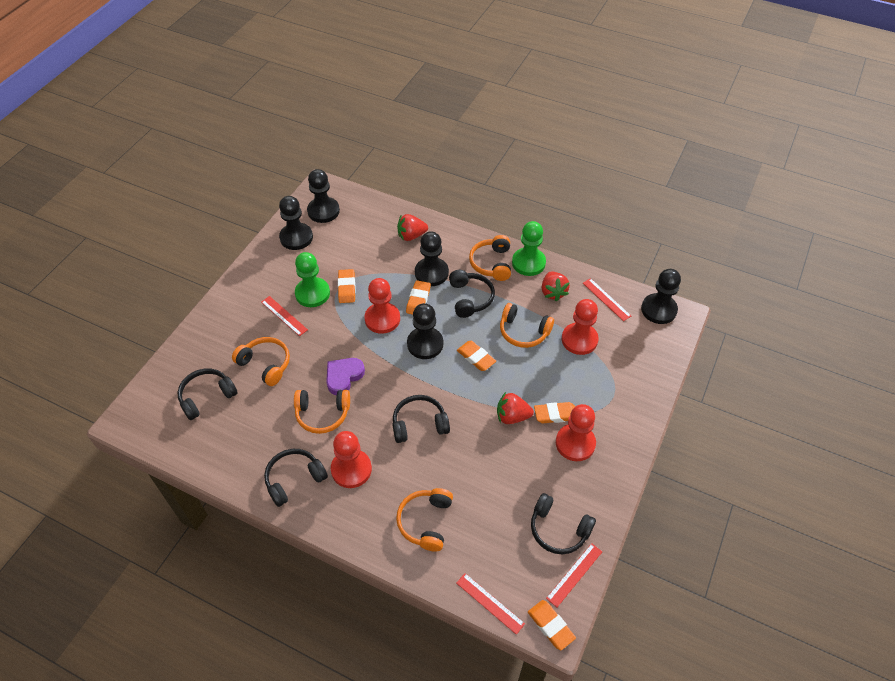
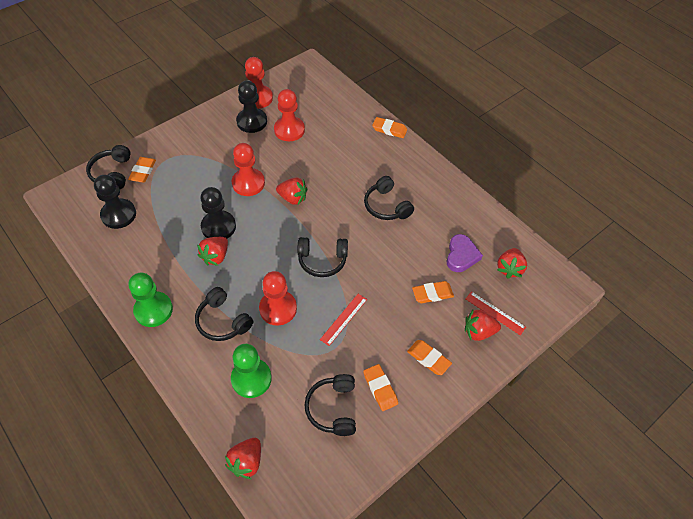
black pawn: [279,196,313,250] [307,169,340,223] [407,303,443,359] [415,231,449,286] [641,269,681,324] = 5 -> [94,175,136,229] [200,187,236,239] [236,80,267,133] = 3
orange headphones: [232,337,290,386] [294,390,350,434] [396,488,453,551] [469,235,511,281] [500,303,554,348] = 5 -> none = 0
red ruler: [261,296,308,336] [456,573,525,635] [546,543,602,607] [583,278,631,321] = 4 -> [320,294,367,346] [466,291,526,335] = 2
red strawberry: [397,214,428,241] [497,392,534,424] [542,272,570,302] = 3 -> [197,237,228,266] [225,438,261,479] [276,178,307,205] [465,310,501,341] [497,248,527,279] = 5

